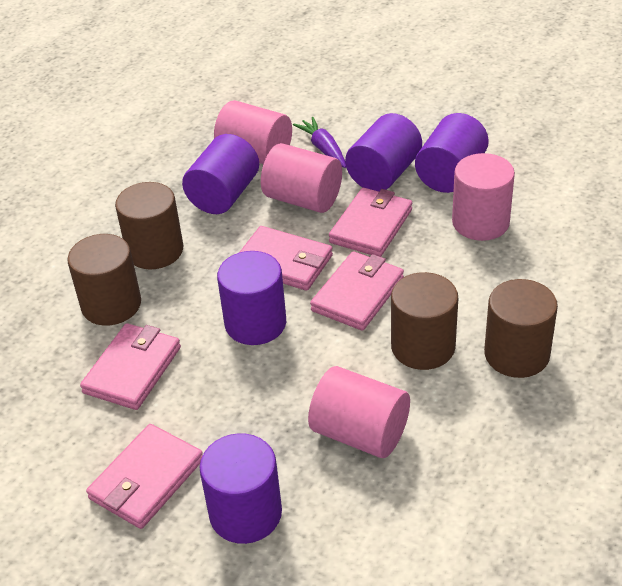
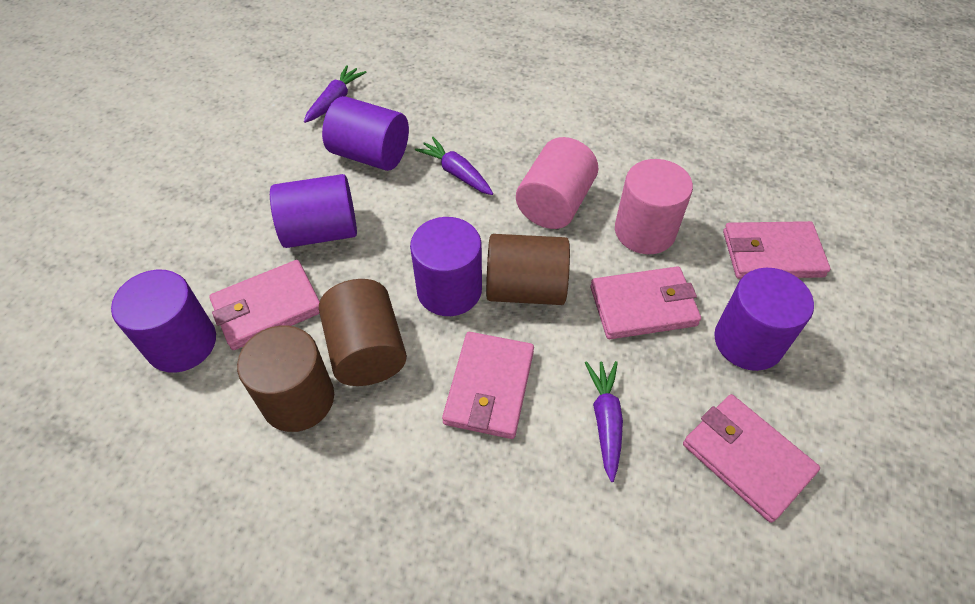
brown cylinder: [67,234,141,326] [115,182,183,269] [391,272,458,370] [484,279,558,378] = 4 -> [237,326,334,432] [319,279,407,386] [486,234,570,305] = 3
pink cylinder: [214,100,292,164] [261,143,342,213] [308,366,410,458] [452,153,515,241] = 4 -> [516,137,598,229] [615,159,693,254] = 2
purple carrot: [293,117,346,168] = 1 -> [304,65,366,123] [415,137,493,195] [585,361,623,482] = 3

